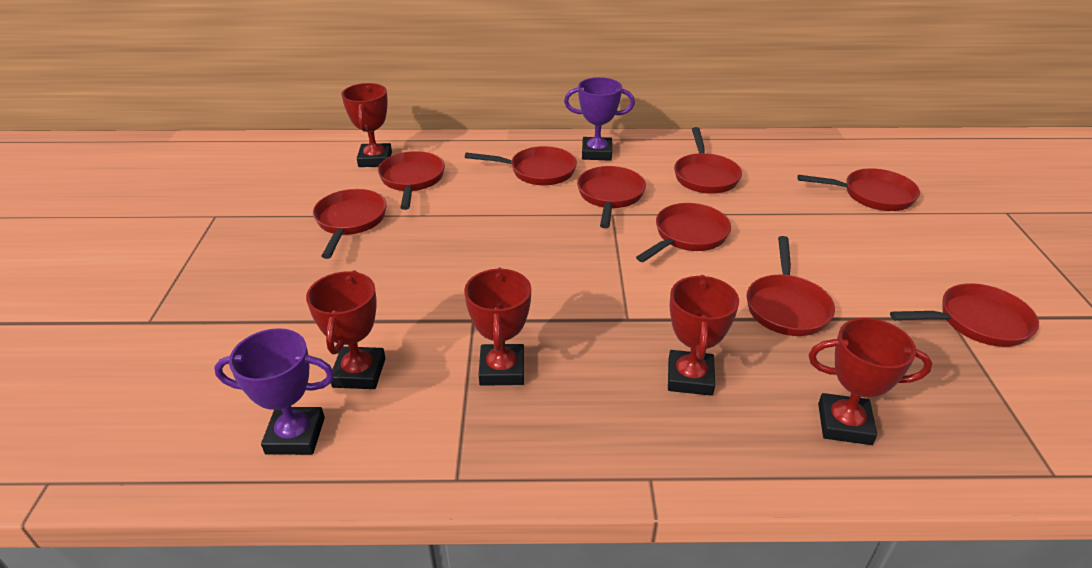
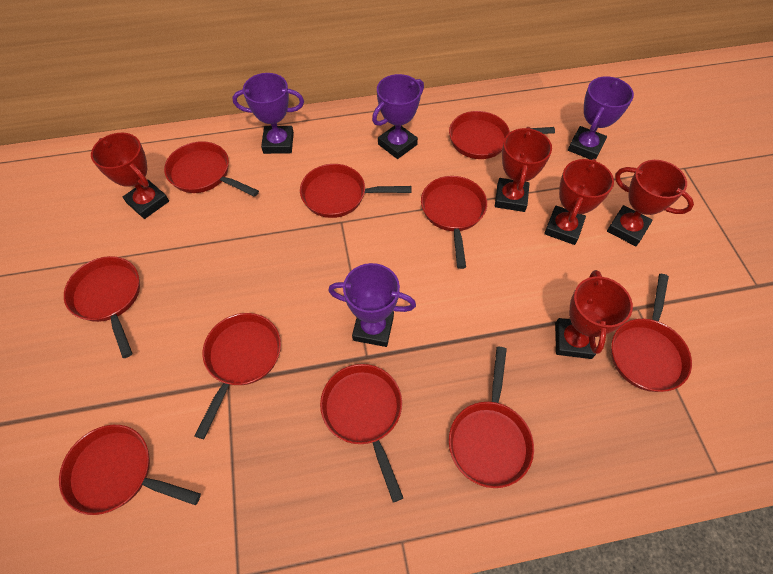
purple trophy: [214,328,334,455] [564,77,635,161] = 2 -> [232,73,304,154] [328,263,416,347] [372,74,424,159] [568,76,634,160] = 4
red pan: [313,189,387,259] [378,151,445,210] [465,146,577,185] [577,166,646,228] [636,203,731,262] [674,127,742,194] [747,236,835,336] [797,168,920,211] [890,283,1039,347] = 9 -> [59,425,201,515] [64,256,140,358] [164,141,259,197] [195,313,281,439] [300,164,412,218] [320,364,403,503] [421,176,487,269] [449,111,555,159] [449,347,534,488] [611,274,692,392] = 10

